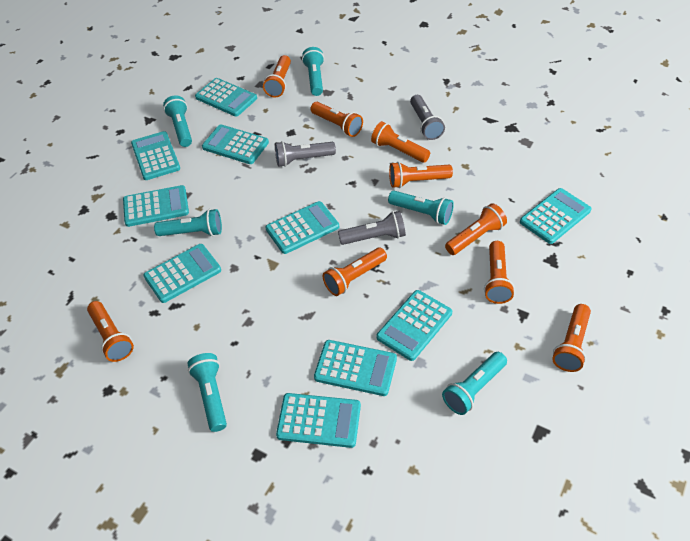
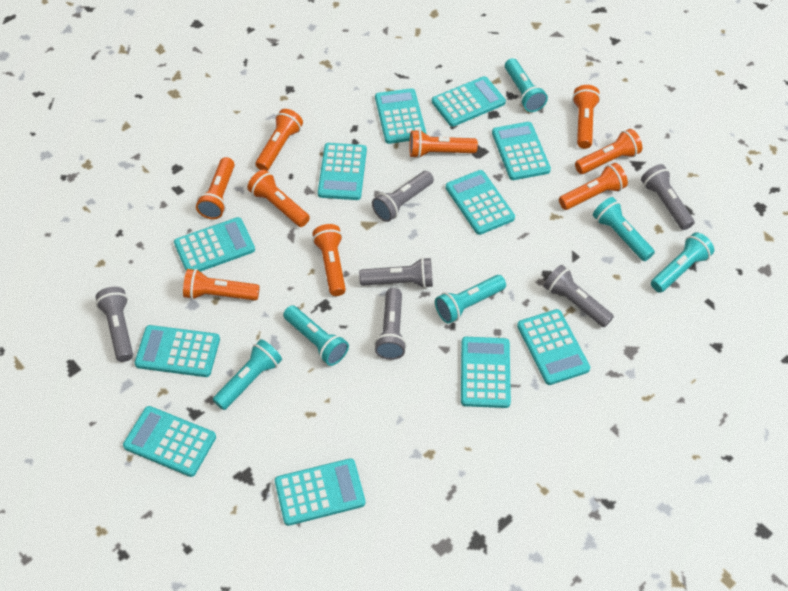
grey flashlight: [275,141,336,167] [338,211,406,245] [410,95,445,140] = 3 -> [96,287,133,362] [359,257,433,288] [372,171,434,222] [374,288,407,360] [543,265,614,327] [641,164,695,230] = 6
turquoise calculator: [123,185,189,227] [131,131,180,180] [143,244,221,303] [195,78,257,117] [202,124,269,164] [266,201,339,254] [276,393,361,448] [314,340,397,396] [377,290,452,361] [520,188,592,244] = 10 -> [123,406,216,477] [135,325,220,377] [174,217,255,272] [275,458,365,526] [318,143,367,200] [375,88,426,144] [432,76,506,127] [446,170,515,235] [461,337,511,408] [492,122,551,180] [517,309,590,385] = 11

